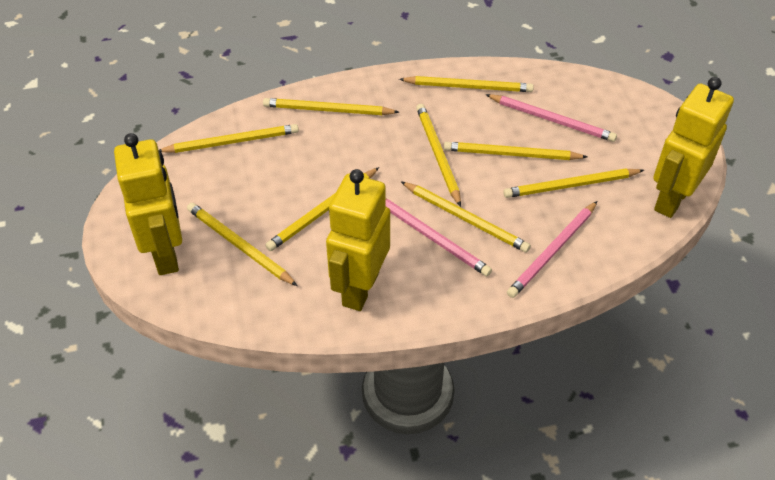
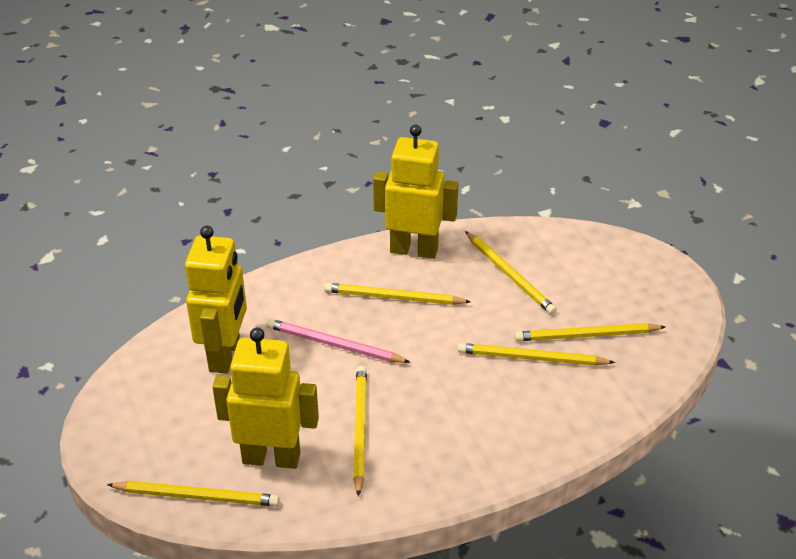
pink pencil: [386,199,492,276] [485,94,617,142] [507,201,597,298] = 3 -> [267,319,410,363] = 1
yellow pencil: [159,124,299,153] [187,203,298,286] [263,98,399,115] [265,167,379,251] [399,76,534,92] [401,182,531,252] [416,104,461,207] [444,142,587,160] [503,168,644,198] = 9 -> [107,481,280,506] [324,283,471,305] [353,365,367,497] [458,343,615,366] [465,231,557,315] [515,323,665,341] = 6

